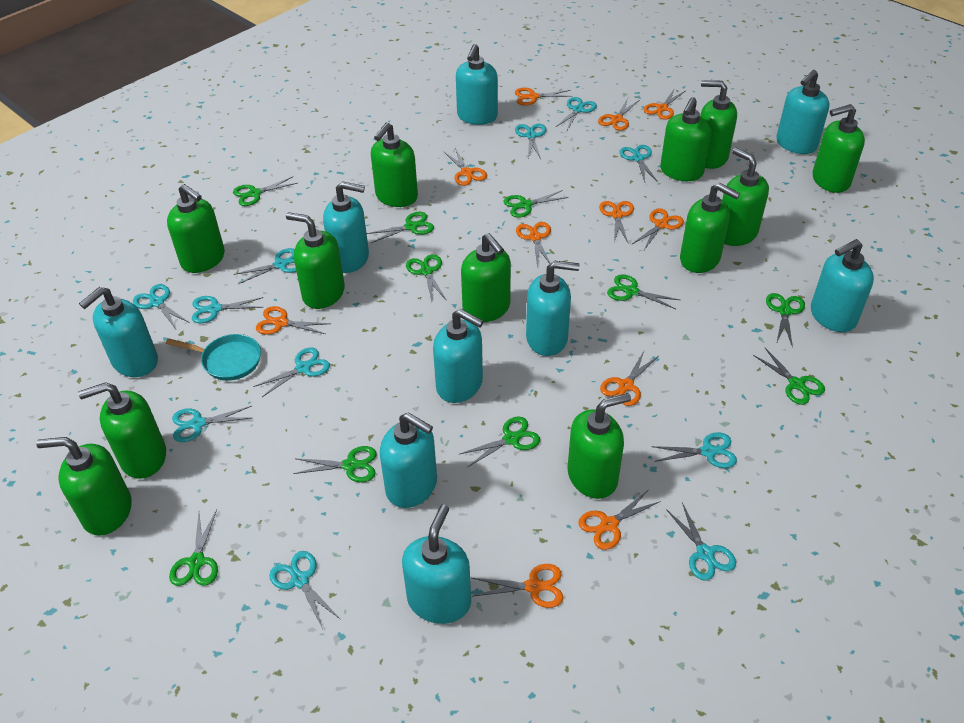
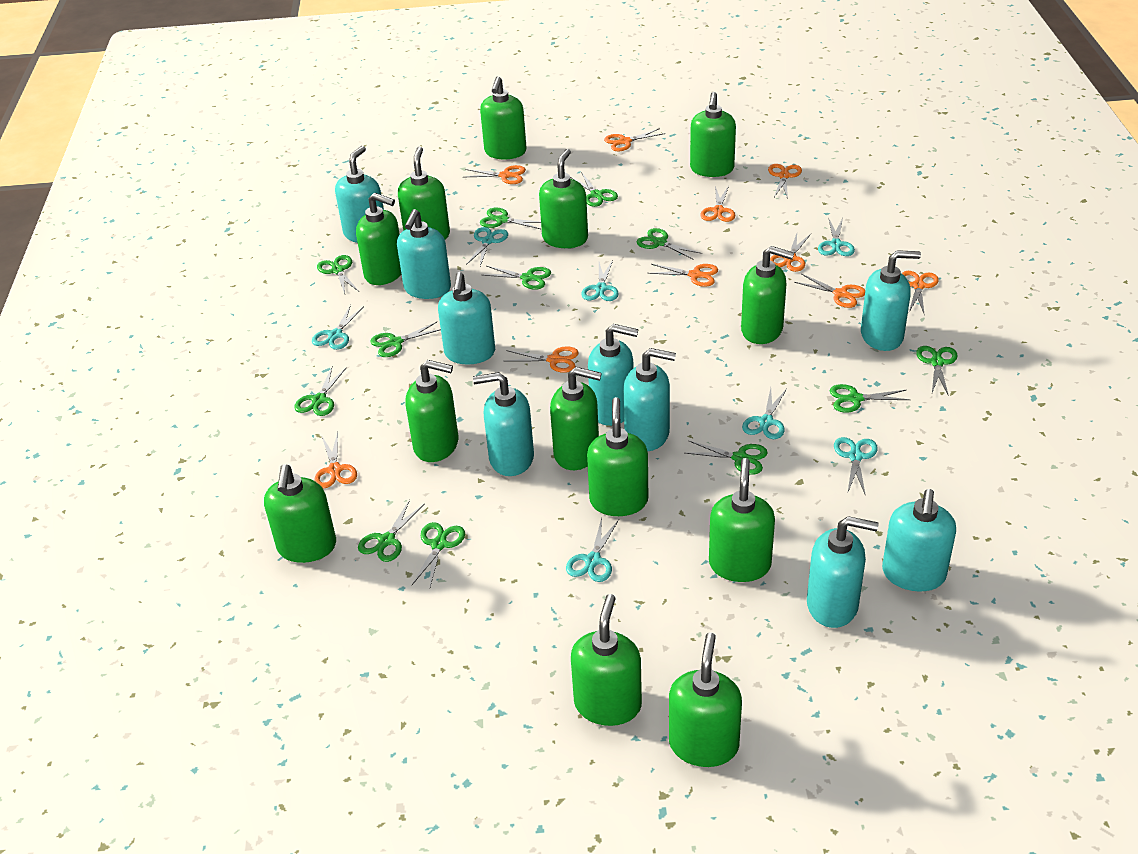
green scissors: [169,509,218,586] [233,177,298,206] [293,446,377,482] [367,212,434,243] [406,254,447,301] [460,416,540,467] [503,190,569,218] [607,274,680,309] [753,348,825,405] [766,293,805,347] = 10 -> [294,367,347,416] [317,255,359,294] [358,500,425,562] [370,322,441,357] [412,522,465,587] [480,208,541,229] [483,266,551,290] [570,172,618,207] [637,228,702,260] [685,441,768,475] [829,384,910,413] [916,346,958,396] = 12
green soap dispenser: [36,437,132,536] [78,382,166,479] [167,184,225,273] [286,212,345,309] [371,122,418,207] [461,233,511,322] [568,393,631,499] [660,97,712,181] [680,183,740,273] [700,80,737,169] [722,148,769,246] [813,104,865,193] = 12 -> [264,464,336,563] [356,193,401,285] [398,146,450,239] [405,360,458,462] [480,77,526,159] [539,149,588,248] [550,367,602,470] [571,594,642,726] [587,397,648,516] [669,632,742,767] [690,92,736,177] [709,458,775,582] [741,246,794,344] = 13
orange scissors: [256,306,331,335] [444,148,487,186] [472,564,563,608] [515,88,572,106] [516,222,551,267] [578,490,661,550] [598,98,639,131] [599,201,634,243] [600,351,658,406] [631,208,684,250] [643,88,685,120] = 11 -> [314,432,357,488] [465,165,526,184] [504,346,579,373] [604,128,665,151] [648,264,718,287] [700,186,735,222] [768,164,802,199] [770,233,811,272] [794,274,865,308] [902,271,939,313] = 10
turquoise pan: [165,334,261,381] = 1 -> none = 0
turquoise scissors: [133,284,190,329] [172,406,252,442] [192,296,264,323] [233,248,296,284] [253,348,330,397] [269,551,341,629] [515,124,546,159] [556,97,597,130] [619,145,658,182] [651,432,737,468] [666,503,736,581] = 11 -> [312,305,364,350] [466,227,508,266] [566,518,619,582] [581,260,619,301] [742,388,787,439] [818,218,855,256] [834,437,878,496] = 7

